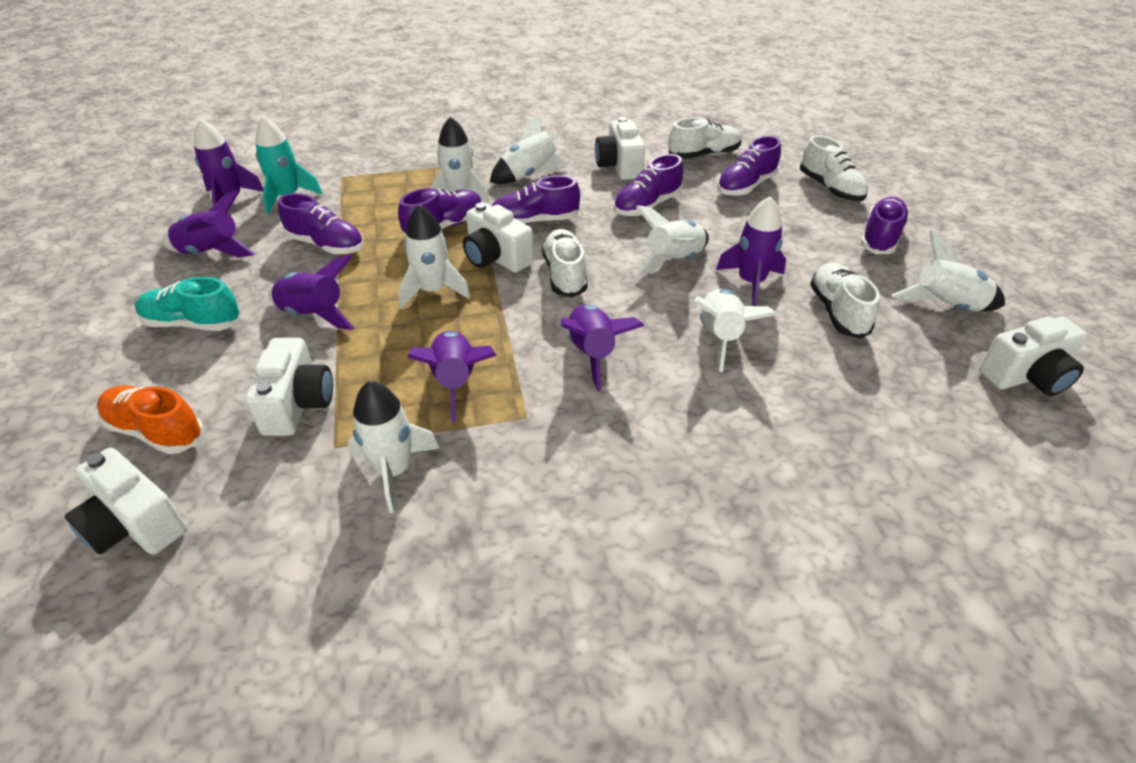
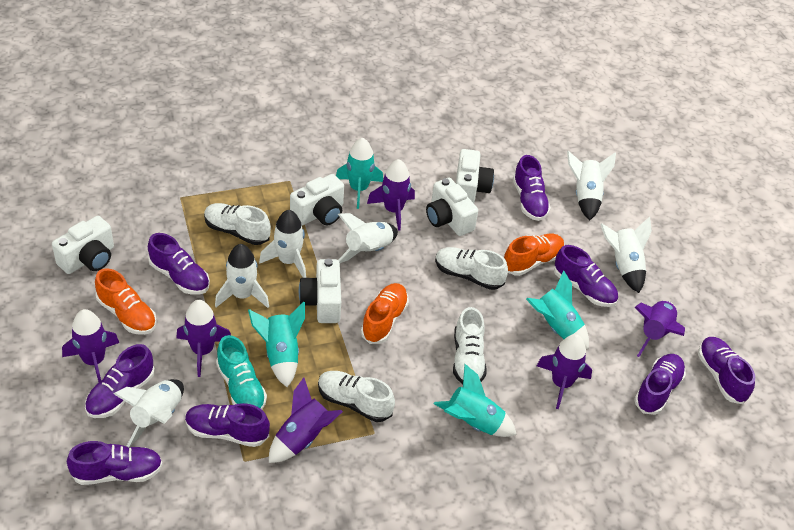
orange shoe: [97,385,204,454] = 1 -> [95,268,157,335] [361,283,409,344] [504,234,565,276] = 3
purple shoe: [278,193,364,254] [398,188,482,236] [492,175,580,225] [614,154,684,216] [717,136,781,196] [861,197,909,254] = 6 -> [67,441,163,485] [85,344,155,418] [148,233,210,295] [185,403,270,447] [513,155,551,221] [554,245,618,307] [634,354,686,415] [698,337,755,404] = 8
turquoise rocket: [255,116,322,214] = 1 -> [248,302,305,387] [336,137,383,209] [434,364,517,437] [526,270,589,349] = 4
white rocket: [348,381,439,513] [398,204,470,309] [431,116,489,204] [490,114,570,184] [636,205,709,276] [695,289,777,372] [892,230,1005,311] = 7 -> [114,379,184,447] [215,244,269,308] [259,210,306,278] [338,213,398,263] [567,151,616,220] [600,216,652,293] = 6

